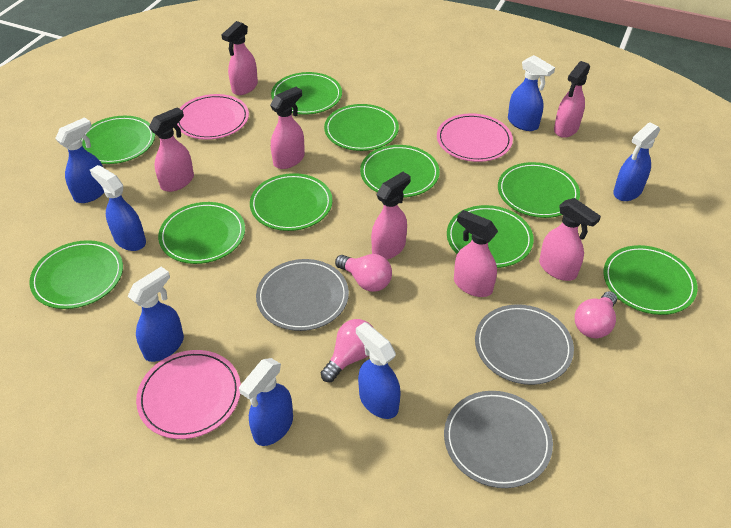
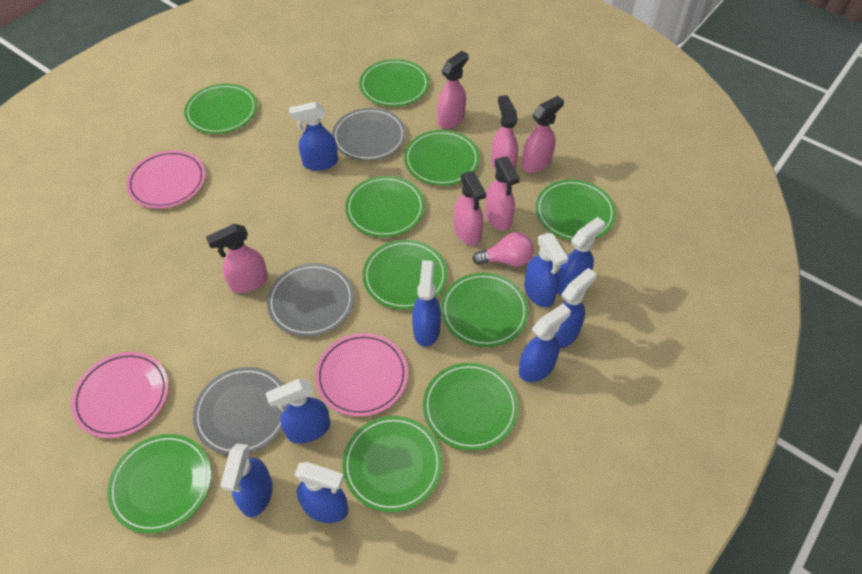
blue spray bottle: [55,117,104,203] [90,165,146,251] [128,267,184,362] [239,358,293,446] [356,322,401,419] [508,55,555,131] [613,122,660,201] = 7 -> [221,443,273,517] [266,379,330,443] [289,102,338,171] [295,462,348,523] [412,260,441,347] [519,304,571,382] [524,233,568,307] [555,268,596,348] [557,217,605,296] = 9
pink light bulb: [321,319,373,382] [335,254,392,292] [575,291,617,338] = 3 -> [472,232,534,267] = 1
pink spray bottle: [149,107,194,192] [222,21,258,95] [270,87,305,169] [371,172,411,259] [454,210,498,297] [539,198,601,281] [554,61,590,138] = 7 -> [206,224,268,293] [437,51,469,129] [454,171,486,245] [485,156,520,231] [491,95,518,171] [522,96,564,173] = 6

